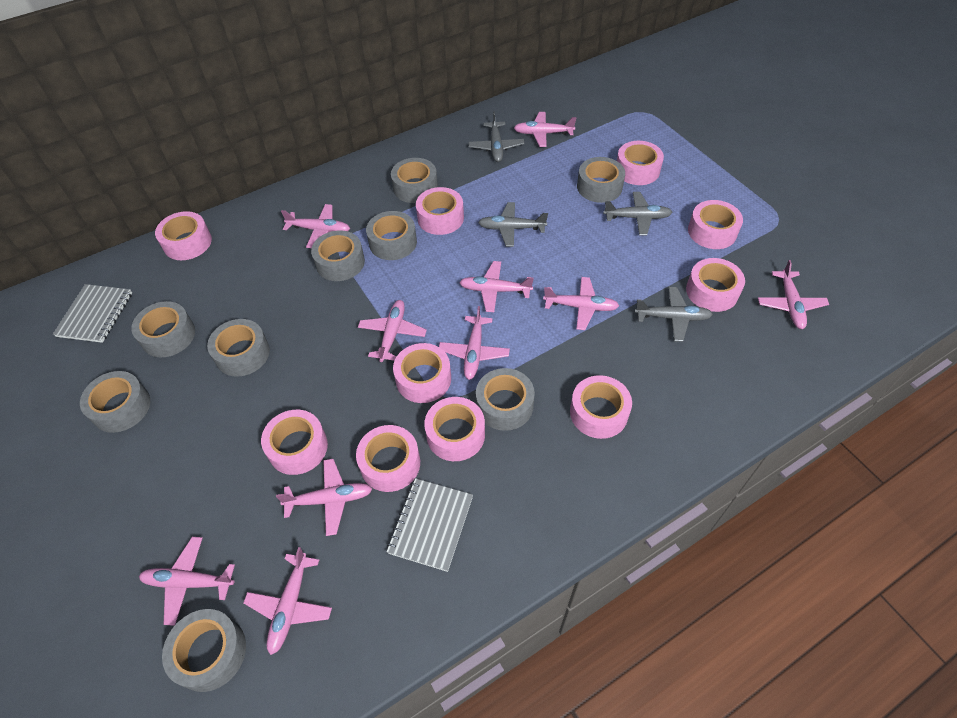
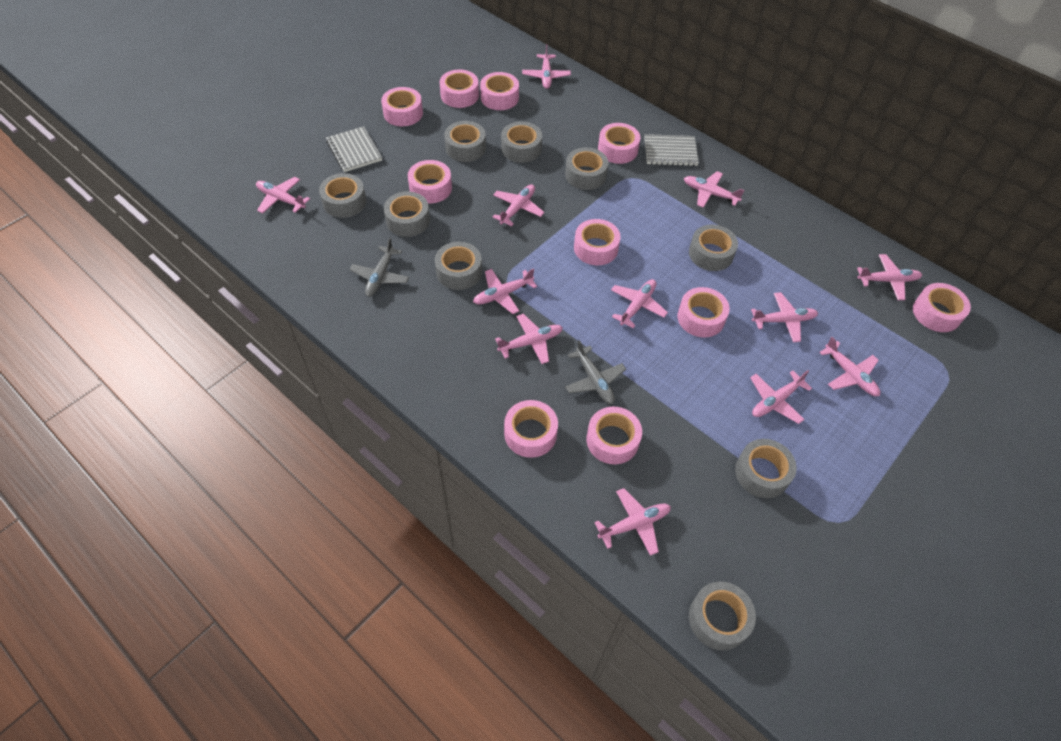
grey plane: [468,111,524,162] [478,202,548,247] [603,192,673,235] [634,287,713,342] = 4 -> [350,238,409,297] [565,340,626,404] = 2
pink plane: [139,537,235,626] [243,547,332,655] [276,459,372,536] [281,204,350,248] [358,300,427,362] [439,306,510,380] [459,261,534,312] [514,112,576,147] [543,277,619,330] [758,260,829,329] = 10 -> [256,177,310,213] [473,268,537,314] [493,184,544,226] [495,314,563,364] [522,45,571,89] [594,488,671,556] [611,279,668,328] [684,171,745,208] [750,370,812,424] [751,292,818,342] [819,337,880,396] [857,254,922,300] = 12

